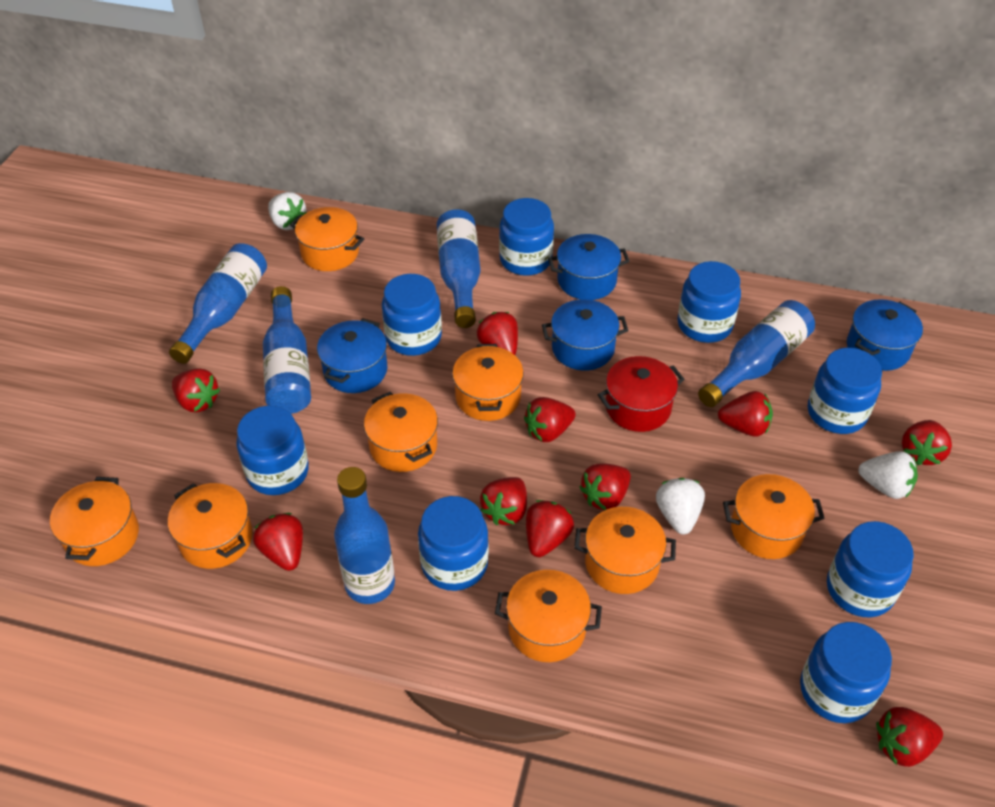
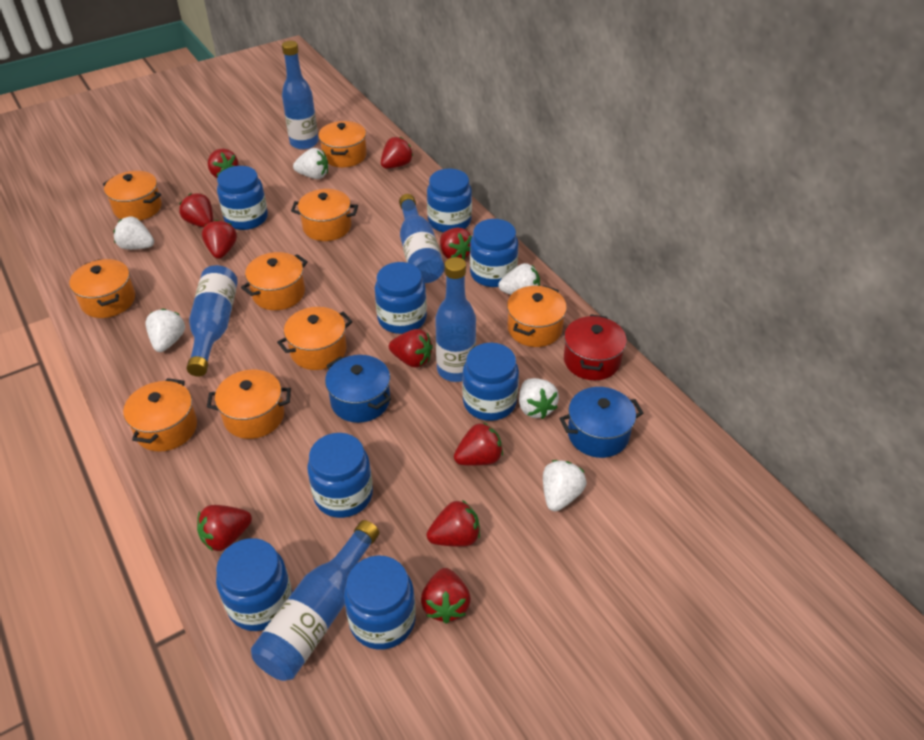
blue pot: [317,318,388,393] [542,299,629,371] [548,234,630,300] [847,299,923,371] = 4 -> [325,355,391,423] [559,387,644,458] = 2
orange pot: [50,477,139,566] [168,483,253,569] [290,207,364,271] [364,392,438,472] [452,344,524,421] [495,570,602,662] [574,507,676,594] [723,474,824,559] = 8 -> [69,259,135,318] [103,171,162,221] [123,378,197,452] [207,370,291,439] [241,252,308,310] [277,307,353,370] [291,189,358,241] [318,121,367,167] [507,285,567,347] = 9
white strawberry: [268,192,307,230] [656,478,705,535] [858,451,918,499] = 3 -> [113,216,154,250] [146,309,185,352] [293,148,328,179] [498,263,540,295] [519,378,559,419] [543,460,586,511] = 6

